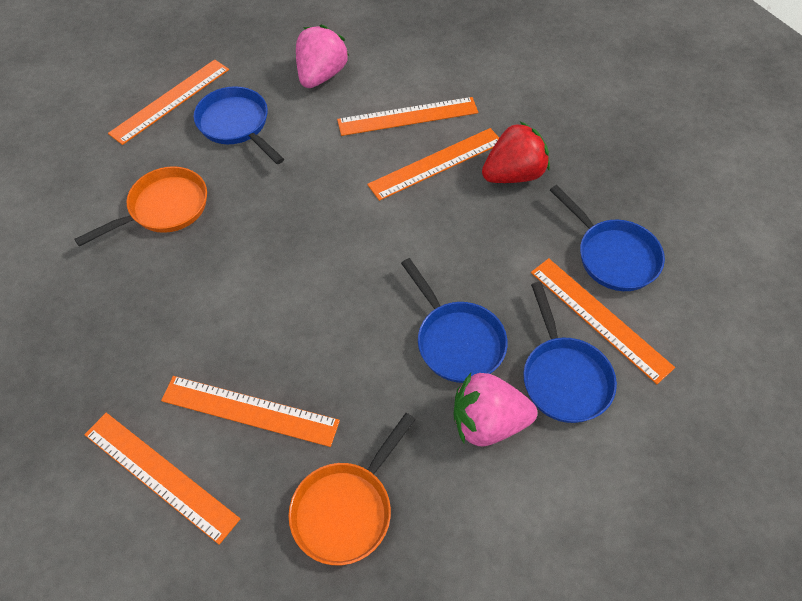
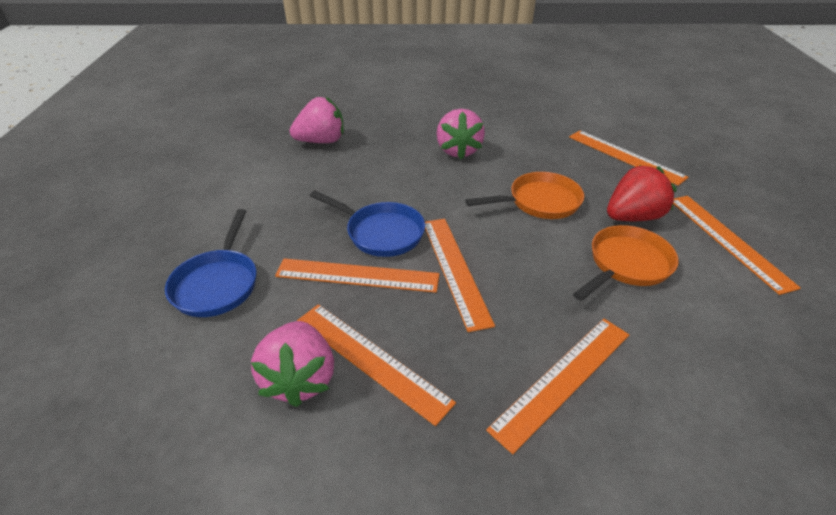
blue pan: [194,86,284,164] [401,258,508,383] [523,282,617,423] [550,185,665,291] = 4 -> [165,209,256,317] [310,190,425,257] = 2
pink strawberry: [296,25,349,88] [453,373,537,446] = 2 -> [251,321,334,407] [290,96,344,143] [436,109,485,159] = 3

